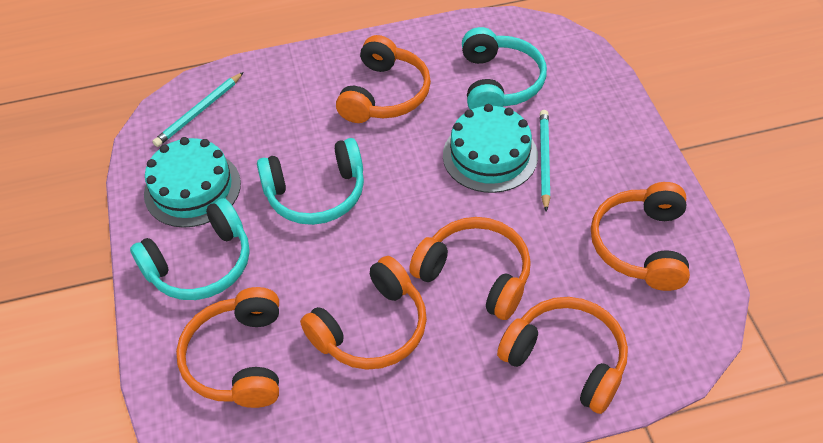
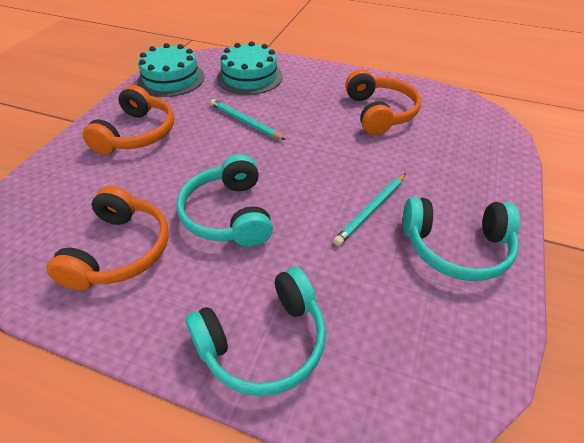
orange headphones: [176,287,279,408] [300,256,427,370] [336,35,431,123] [409,217,531,320] [497,297,628,414] [591,182,690,291] = 6 -> [47,186,169,290] [82,85,174,155] [345,69,421,135] = 3

